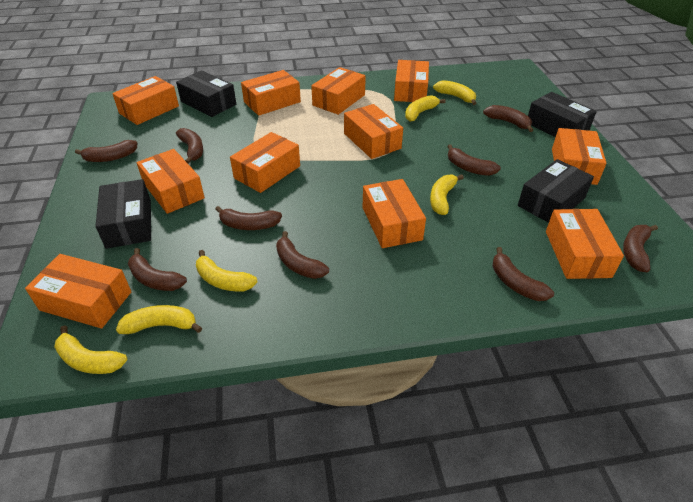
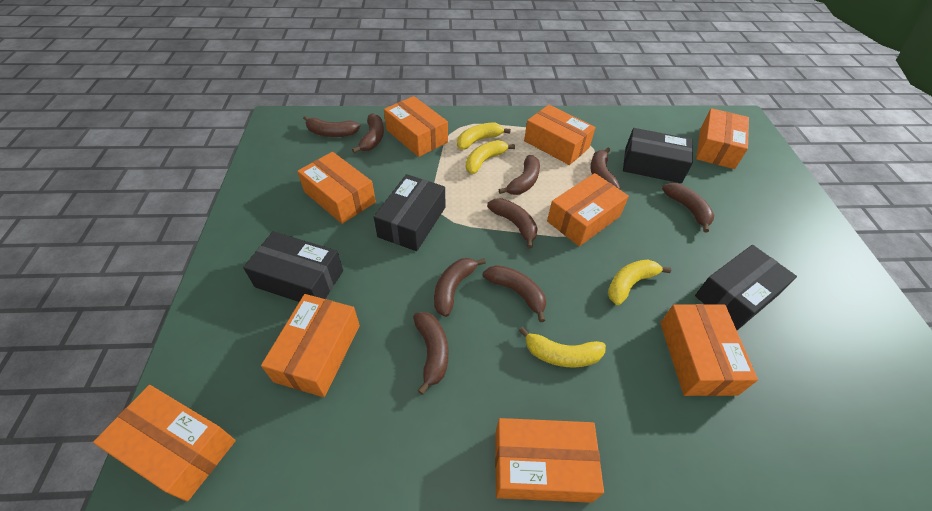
orange box: [25,254,132,329] [112,76,179,125] [137,149,205,214] [230,132,300,193] [241,70,301,116] [311,67,366,115] [344,104,403,159] [363,179,426,248] [394,60,429,102] [546,209,624,279] [552,128,607,185] = 11 -> [93,385,236,502] [261,294,360,397] [297,152,376,224] [384,96,448,157] [495,418,604,503] [524,105,596,165] [547,173,629,246] [660,304,758,396] [696,108,749,169] = 9
yellow banana: [54,325,127,374] [116,305,202,334] [196,250,257,292] [405,95,446,122] [430,174,464,215] [433,80,477,105] = 6 -> [457,122,511,150] [466,140,515,174] [519,327,606,368] [608,259,671,305] = 4

